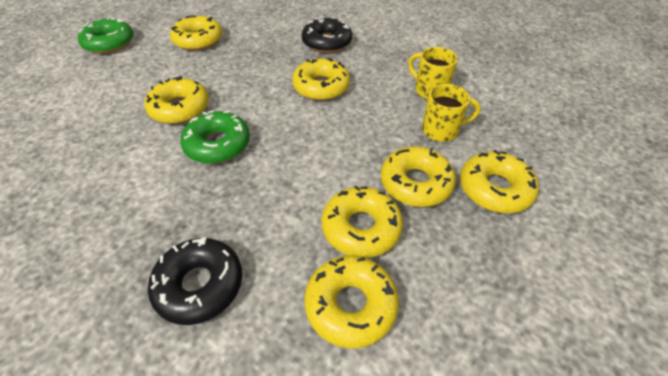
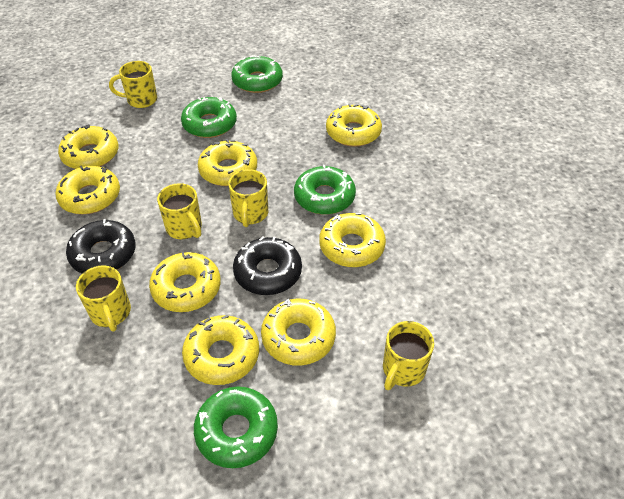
green donut: [78,17,134,54] [180,110,250,164] = 2 -> [181,97,237,138] [194,387,278,468] [231,56,283,93] [294,165,356,215] = 4
yellow donut: [145,76,209,124] [170,16,222,51] [292,58,350,101] [305,255,399,349] [321,185,403,258] [381,146,456,207] [460,150,539,213] = 7 -> [56,165,120,214] [58,124,119,169] [149,251,221,312] [182,315,259,385] [198,139,257,186] [261,299,336,366] [319,213,386,267] [326,104,382,147] = 8
yellow mug: [408,47,458,99] [422,84,481,142] = 2 -> [76,265,131,332] [109,61,157,108] [157,183,202,239] [228,169,268,227] [383,321,434,390] = 5

